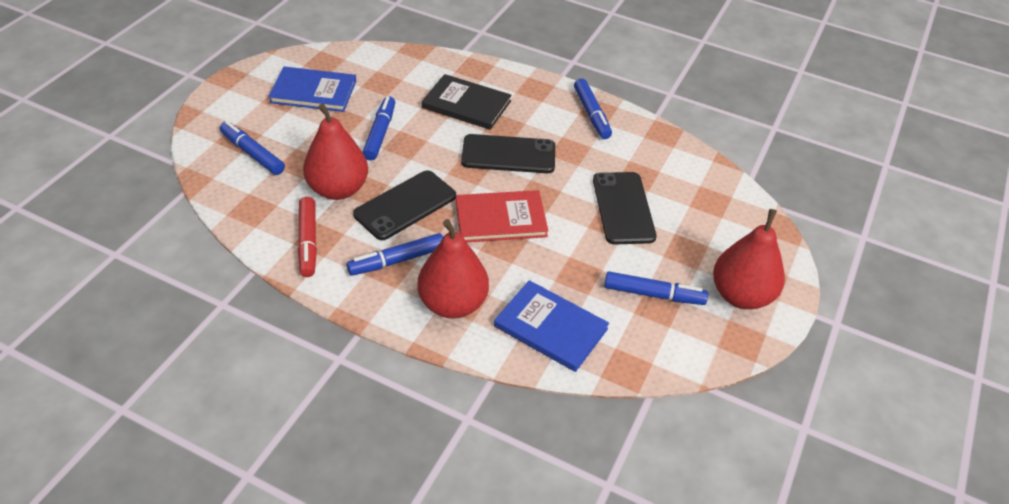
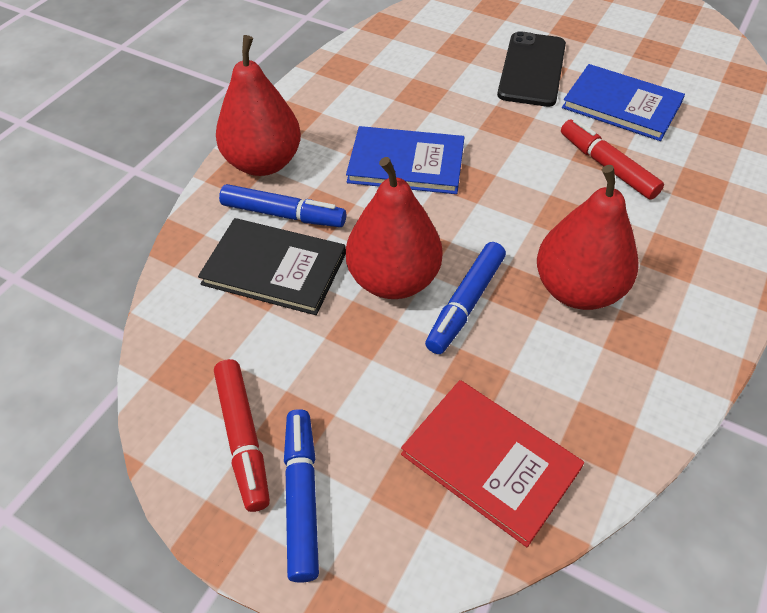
black phone: [353,170,456,240] [461,134,555,173] [593,172,657,244] = 3 -> [497,31,566,107] = 1
blue marker: [220,121,285,175] [346,233,443,276] [363,96,395,161] [574,78,612,139] [604,271,708,305] = 5 -> [219,184,346,227] [284,409,319,583] [425,242,506,354] = 3
red marker: [298,197,317,277] = 1 -> [214,359,270,512] [561,119,664,200] = 2

